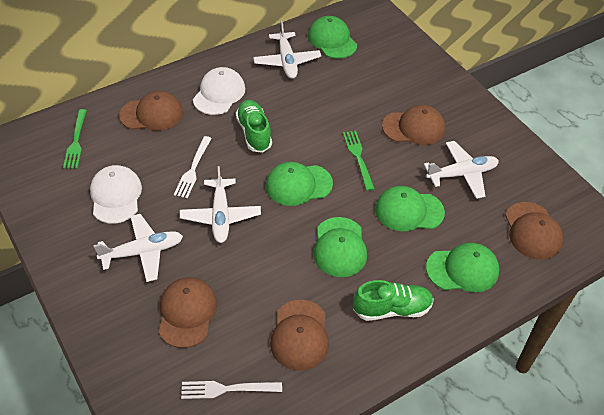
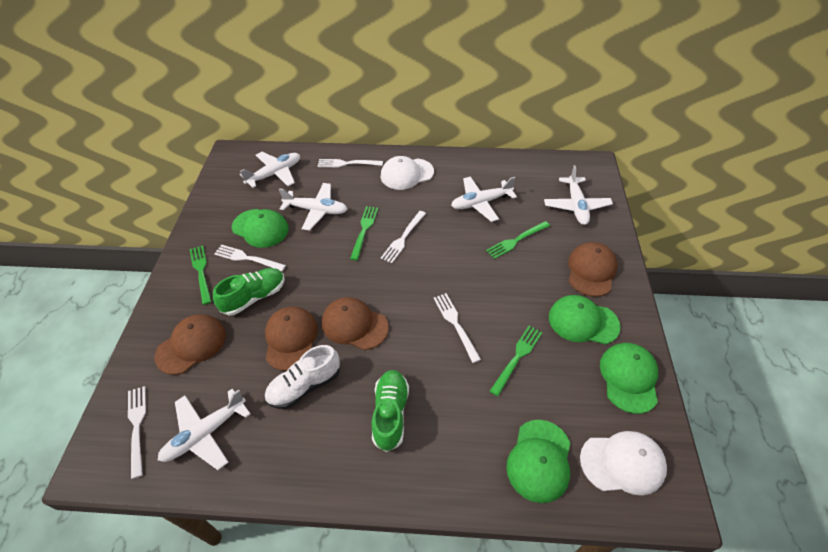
brown cap: [119,91,183,131] [159,277,217,348] [270,300,329,371] [382,105,445,145] [505,202,563,260] = 5 -> [154,314,226,375] [265,306,318,371] [322,297,389,350] [568,242,618,297] = 4
green cap: [266,162,333,206] [308,16,357,59] [313,217,367,277] [375,186,445,231] [426,243,499,292] = 5 -> [232,209,289,248] [506,420,570,503] [549,295,621,345] [600,343,658,414] = 4
green fork: [63,109,87,169] [343,131,374,191] = 2 -> [190,245,211,305] [350,206,378,260] [486,221,550,259] [490,326,542,396] = 4
white fork: [174,136,212,198] [181,381,282,399] = 2 -> [128,386,146,479] [214,245,286,271] [318,159,383,167] [381,211,426,263] [434,293,481,363] = 5
white plane: [93,214,183,282] [180,166,261,243] [253,21,321,79] [424,141,499,199] = 4 -> [158,388,250,470] [240,152,300,188] [279,183,347,231] [451,176,517,222] [544,165,613,225] = 5
white shoe: none = 0 -> [265,345,340,409] = 1

